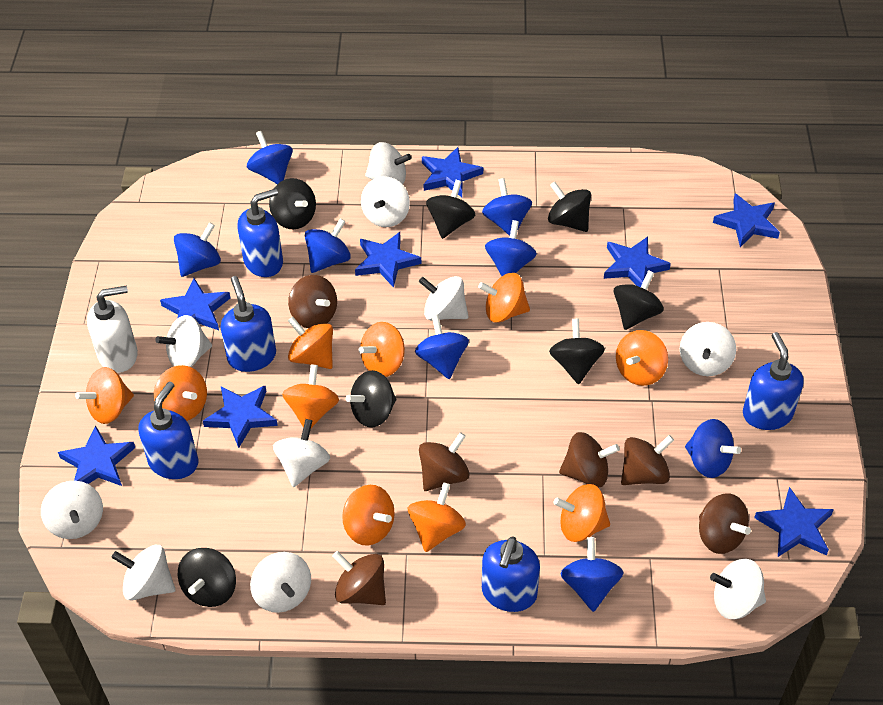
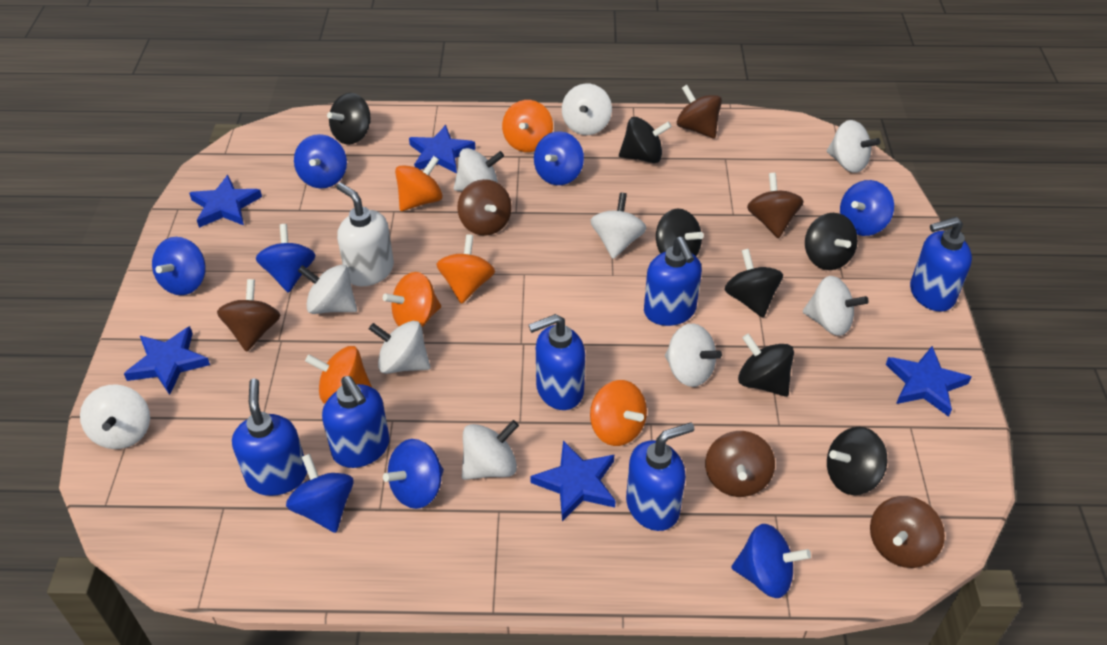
blue soap dispenser: [138,381,199,479] [221,276,276,372] [238,188,283,277] [482,537,540,612] [743,332,804,430] = 5 -> [232,378,307,496] [322,376,390,468] [529,314,585,410] [626,422,694,531] [644,237,702,326] [910,217,972,312] = 6
blue star: [58,425,135,486] [160,278,230,330] [203,385,278,448] [355,232,422,288] [422,147,483,197] [604,237,671,287] [713,193,780,247] [754,487,834,557] = 8 -> [124,326,210,395] [189,175,262,228] [409,125,475,174] [530,440,616,521] [886,346,971,417] = 5
orange spinning top: [75,367,134,424] [154,365,207,421] [282,364,339,428] [288,317,333,369] [342,485,395,546] [359,322,405,377] [408,482,466,552] [478,273,530,323] [553,484,610,542] [616,330,668,386] = 10 -> [305,346,372,403] [383,272,441,327] [395,156,443,211] [436,234,495,304] [502,100,553,152] [590,380,647,446] = 6

